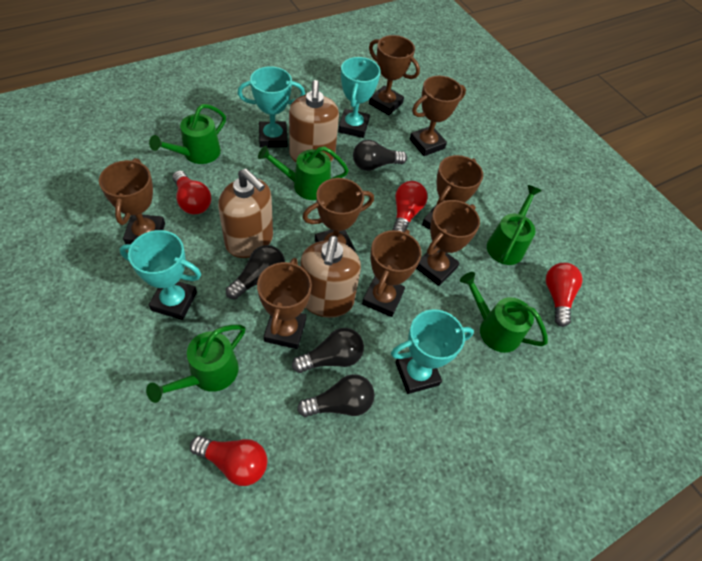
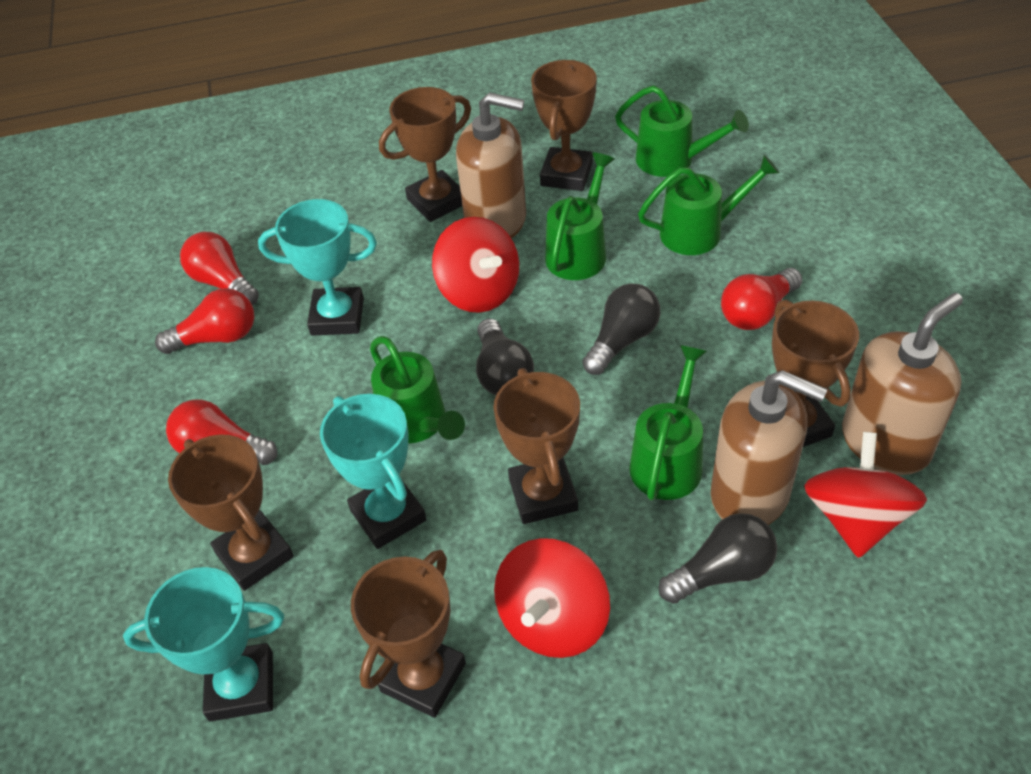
black light bulb: [226,245,285,299] [292,328,364,373] [297,374,375,417] [353,140,407,171] = 4 -> [476,318,534,395] [582,283,660,375] [659,513,777,604] = 3
brown trophy: [99,158,165,244] [257,258,312,349] [302,178,374,251] [362,229,422,317] [369,35,420,115] [410,76,466,156] [416,200,480,286] [422,155,483,230] = 8 -> [168,434,294,591] [351,550,466,718] [379,87,471,222] [493,368,580,524] [531,60,597,191] [772,299,859,447] = 6
red spinning top: none = 0 -> [432,217,519,313] [494,538,610,658] [804,432,927,558] = 3
turquoise trophy: [119,230,201,320] [238,66,305,148] [338,57,381,138] [391,309,474,394] = 4 -> [123,567,284,722] [258,199,377,336] [320,394,427,549] = 3

